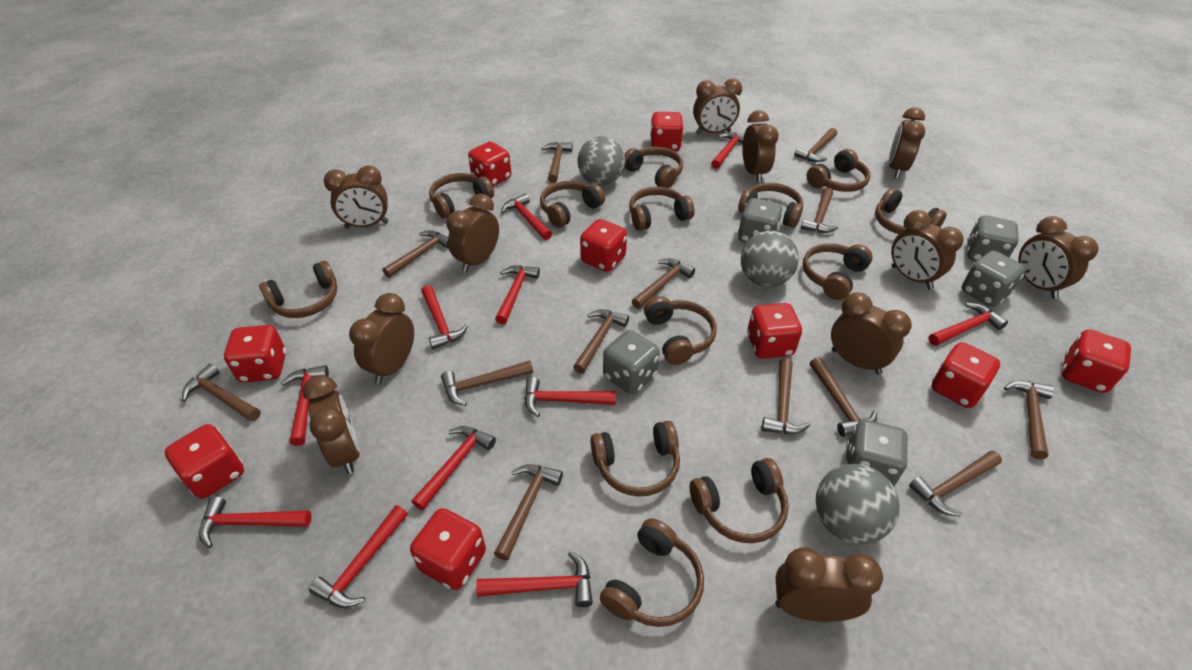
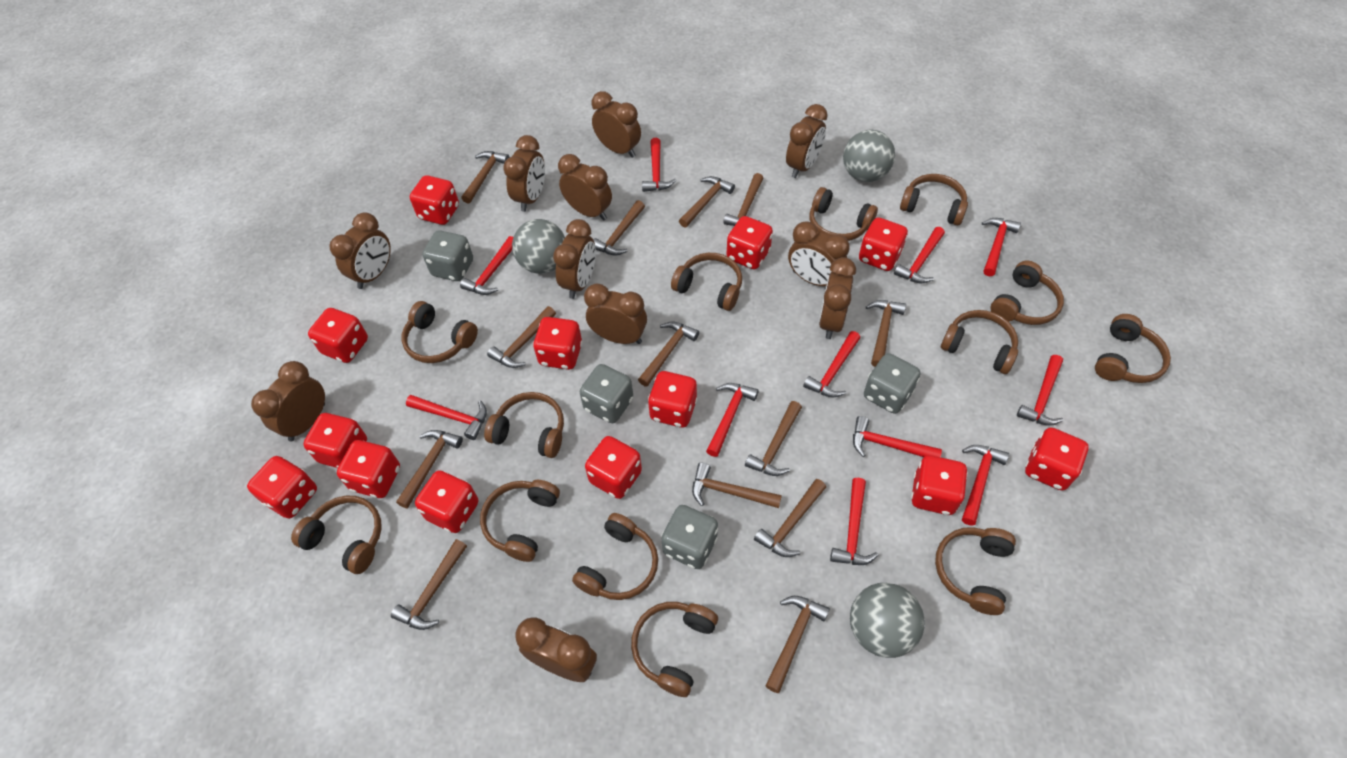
grey dice: [603,330,660,394] [738,198,783,243] [844,420,908,486] [962,251,1025,307] [967,215,1019,261] = 5 -> [423,230,473,281] [580,364,633,423] [661,505,718,569] [864,353,920,414] = 4
red dice: [164,424,244,499] [224,325,286,382] [410,508,486,590] [468,142,511,186] [580,219,627,272] [650,112,683,151] [747,303,802,359] [931,342,1000,408] [1062,329,1131,393] = 9 -> [247,456,317,519] [303,413,367,468] [308,308,368,363] [337,440,400,498] [410,175,459,225] [415,470,478,533] [533,317,582,370] [585,436,642,499] [648,371,697,428] [727,216,773,269] [859,218,908,271] [911,455,968,515] [1025,427,1089,491] = 13

